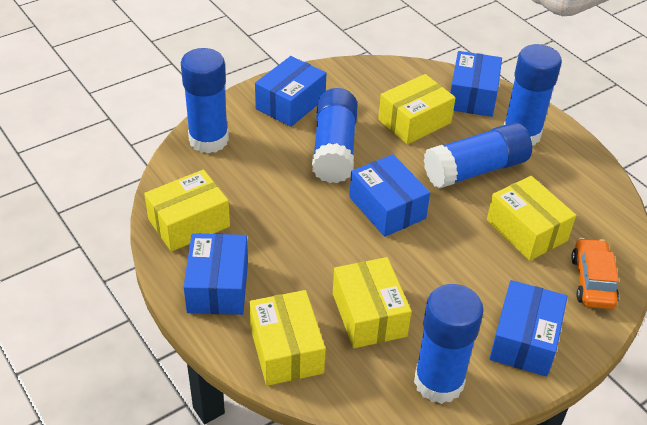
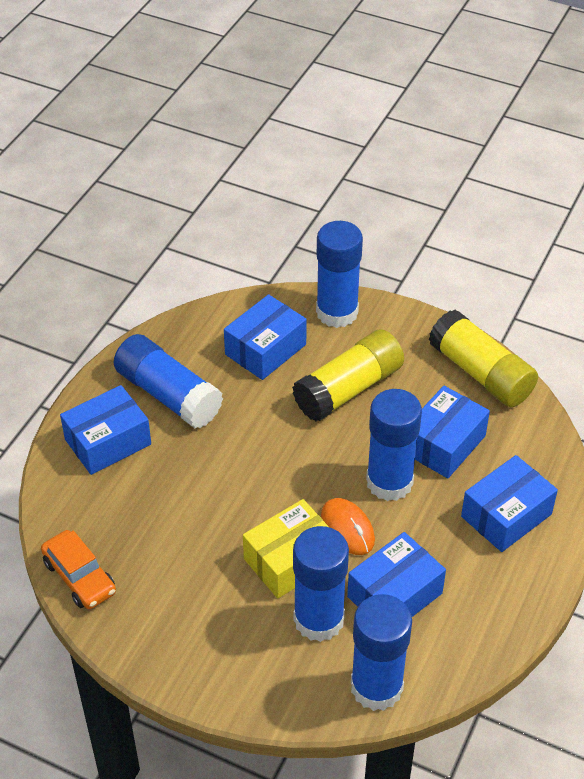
orange mouse: none = 0 -> [321,498,375,555] = 1
yellow box: [144,169,230,252] [249,290,325,386] [333,257,412,348] [378,74,455,144] [487,176,576,261] = 5 -> [243,499,330,598] = 1
yellow glue stick: none = 0 -> [292,329,404,422] [429,309,538,407] = 2

